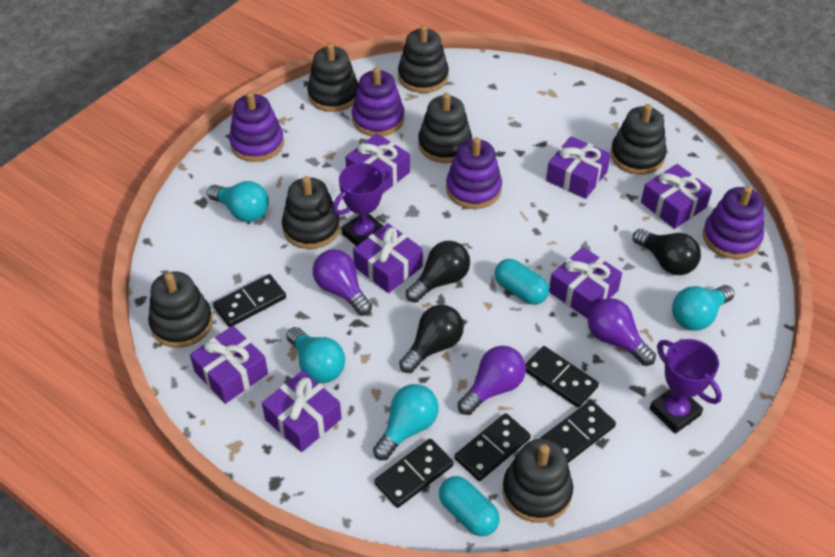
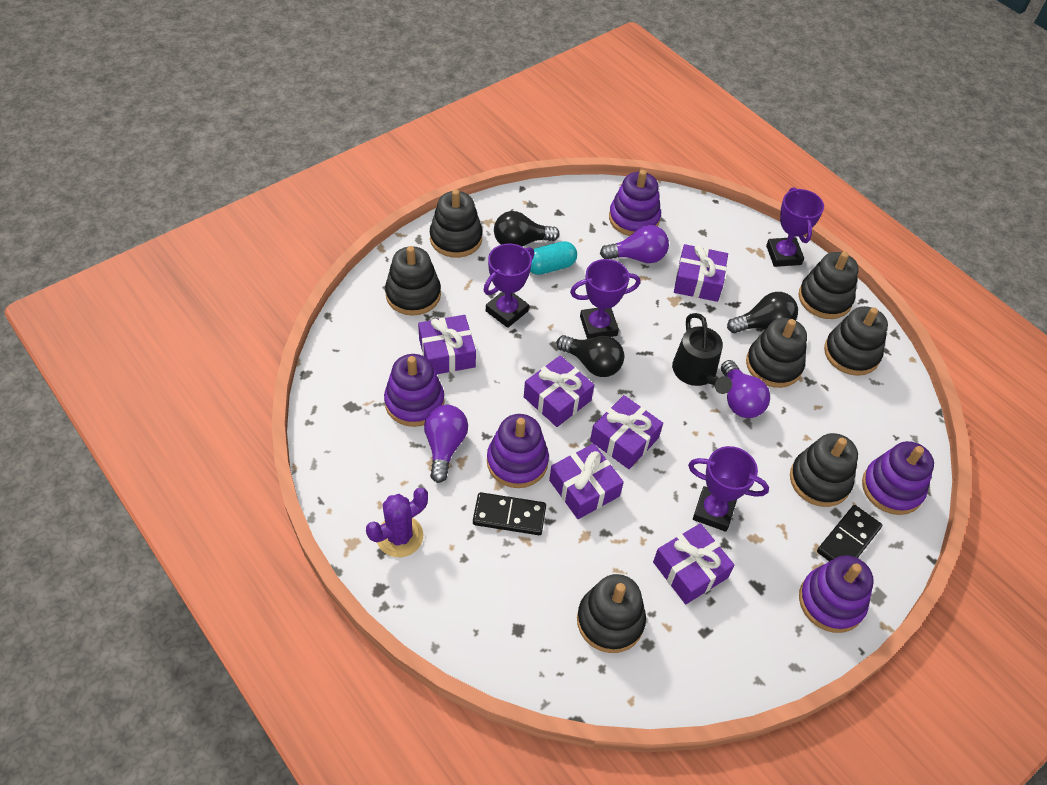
black domino: [213,274,286,327] [374,439,454,508] [455,413,531,481] [525,346,599,408] [540,400,616,463] = 5 -> [473,492,546,535] [817,505,882,561] = 2
black watering can: none = 0 -> [672,313,732,394] = 1
purple cactus: none = 0 -> [366,488,428,557] = 1
purple gift: [190,326,268,404] [262,370,342,452] [345,133,410,193] [353,223,423,293] [546,136,611,199] [549,247,622,319] [641,164,712,229] = 7 -> [418,315,476,374] [524,355,594,427] [549,443,624,519] [590,395,663,469] [653,523,735,604] [674,244,728,302] = 6
purple stacking toy: [229,92,284,162] [352,67,404,136] [446,137,502,209] [703,186,764,259] = 4 -> [384,354,445,427] [487,414,549,488] [609,170,661,236] [799,555,874,633] [862,441,934,515] = 5
purple trophy: [333,163,391,246] [649,339,722,434] = 2 -> [484,244,534,328] [570,259,640,339] [688,446,769,532] [766,187,824,267] = 4
turquoise capsule: [439,476,499,536] [495,259,549,305] = 2 -> [529,241,577,275] = 1
turquoise light bulb: [207,181,269,222] [286,327,345,383] [373,384,439,460] [672,285,734,330] = 4 -> none = 0

